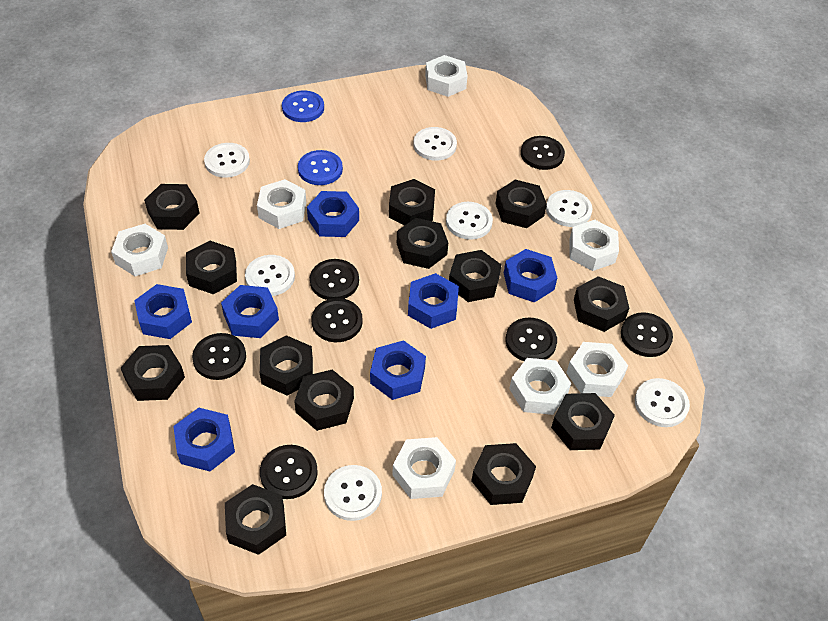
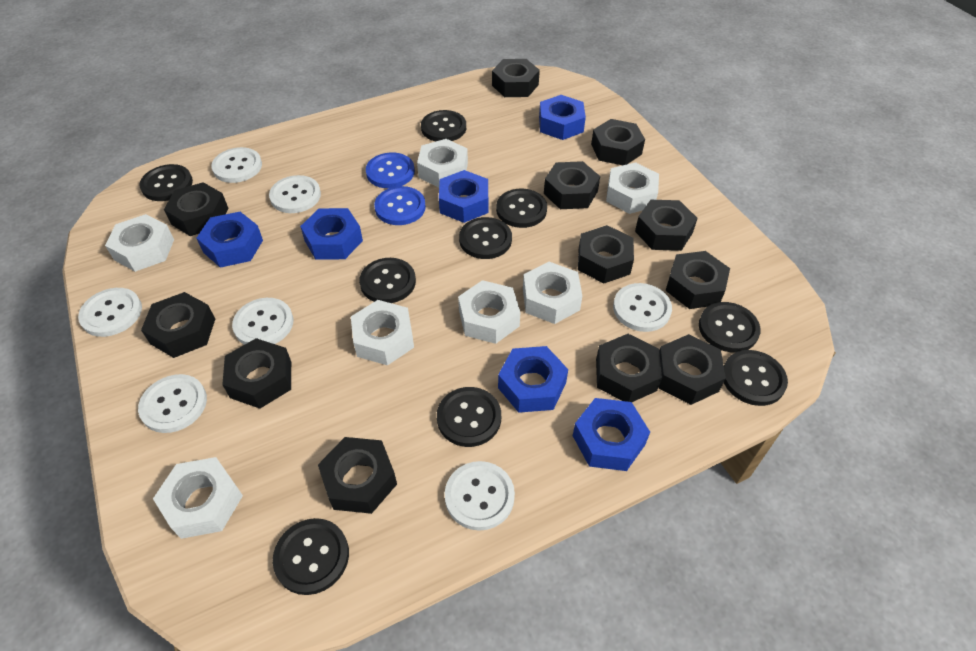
black button: [192,333,246,380] [260,445,318,499] [310,259,359,300] [312,298,363,342] [505,317,557,361] [521,136,565,170] [621,312,673,357] = 7 -> [139,164,193,201] [273,518,349,595] [359,258,416,303] [421,110,466,142] [437,387,501,447] [459,217,512,259] [496,189,547,228] [699,302,761,353] [724,350,788,406] = 9
black nut: [121,345,185,401] [144,184,200,230] [186,241,237,294] [225,484,286,555] [260,335,313,396] [294,370,354,431] [389,179,435,226] [397,218,448,269] [449,250,501,302] [471,443,536,505] [495,180,547,228] [551,393,615,450] [574,276,629,332] = 13 -> [141,292,215,358] [164,182,228,236] [222,338,291,409] [318,437,397,514] [492,59,540,97] [544,161,600,209] [578,225,634,283] [591,119,645,165] [596,334,662,402] [635,200,698,251] [659,334,726,405] [665,251,730,309] = 12
blue nut: [134,284,192,339] [173,408,235,471] [221,285,279,338] [307,191,359,237] [370,340,426,400] [408,273,459,329] [504,249,557,303] = 7 -> [197,212,263,268] [300,208,363,259] [439,170,488,223] [498,346,568,413] [539,95,586,140] [573,398,650,471] = 6

